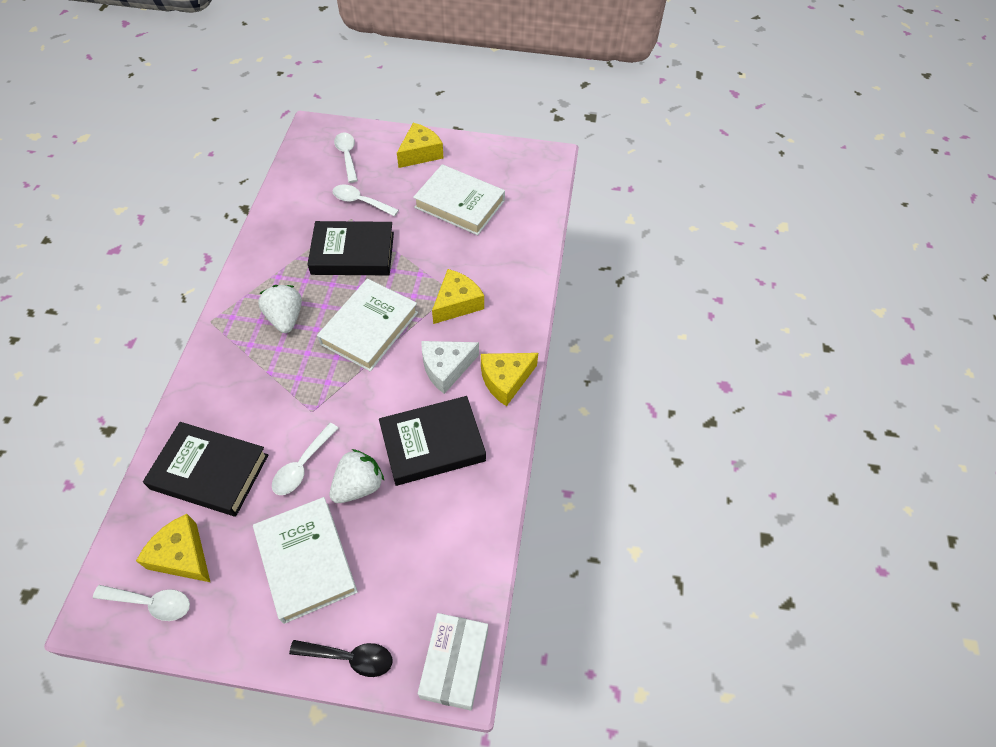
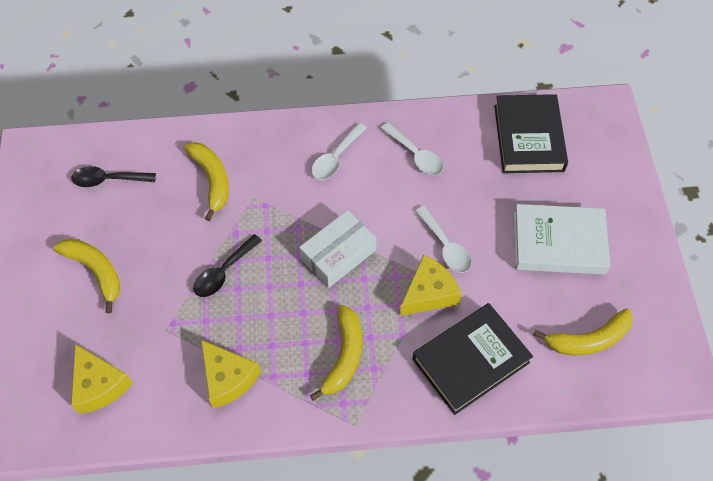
black book: [143,422,268,517] [307,221,394,275] [379,396,486,486] = 3 -> [412,303,533,415] [494,94,568,173] = 2
black spoon: [289,640,392,677] = 1 -> [71,166,156,187] [193,234,262,297] = 2
white book: [253,497,358,624] [317,278,418,372] [413,164,505,235] = 3 -> [514,204,610,275] = 1
white cheese: [421,341,479,394] = 1 -> none = 0
white spoon: [93,585,190,621] [272,423,339,495] [333,184,399,216] [334,133,358,183] = 4 -> [312,123,367,180] [381,123,443,175] [415,206,472,273] = 3
white strawberry: [258,285,302,333] [330,449,384,503] = 2 -> none = 0
yellow banana: none = 0 -> [53,239,120,313] [184,142,228,221] [310,305,362,401] [533,308,632,355] = 4
yellow cheese: [136,514,210,582] [397,123,443,168] [432,269,484,324] [481,353,538,406] = 4 -> [71,344,132,414] [201,340,261,408] [400,255,461,316] = 3

